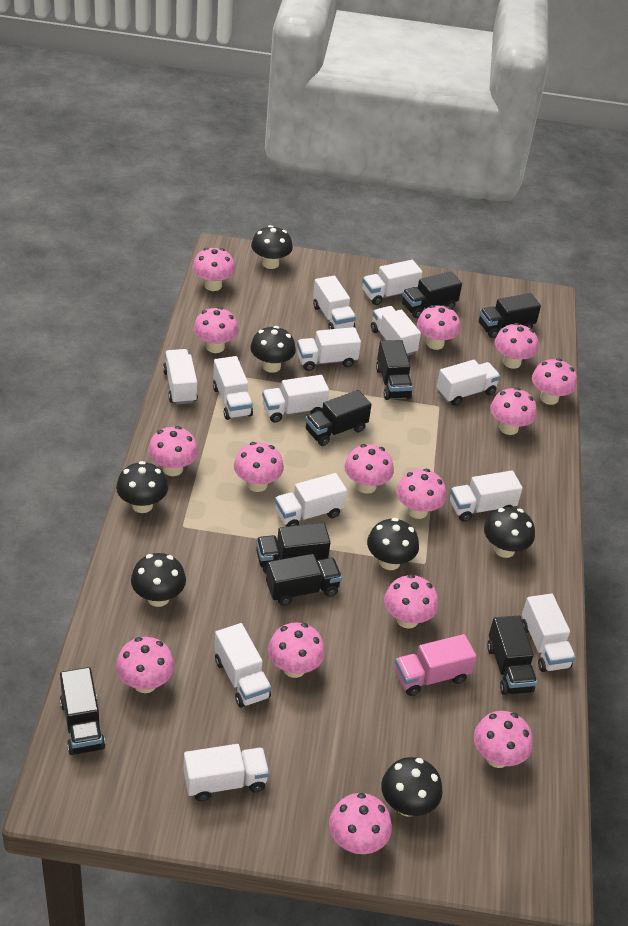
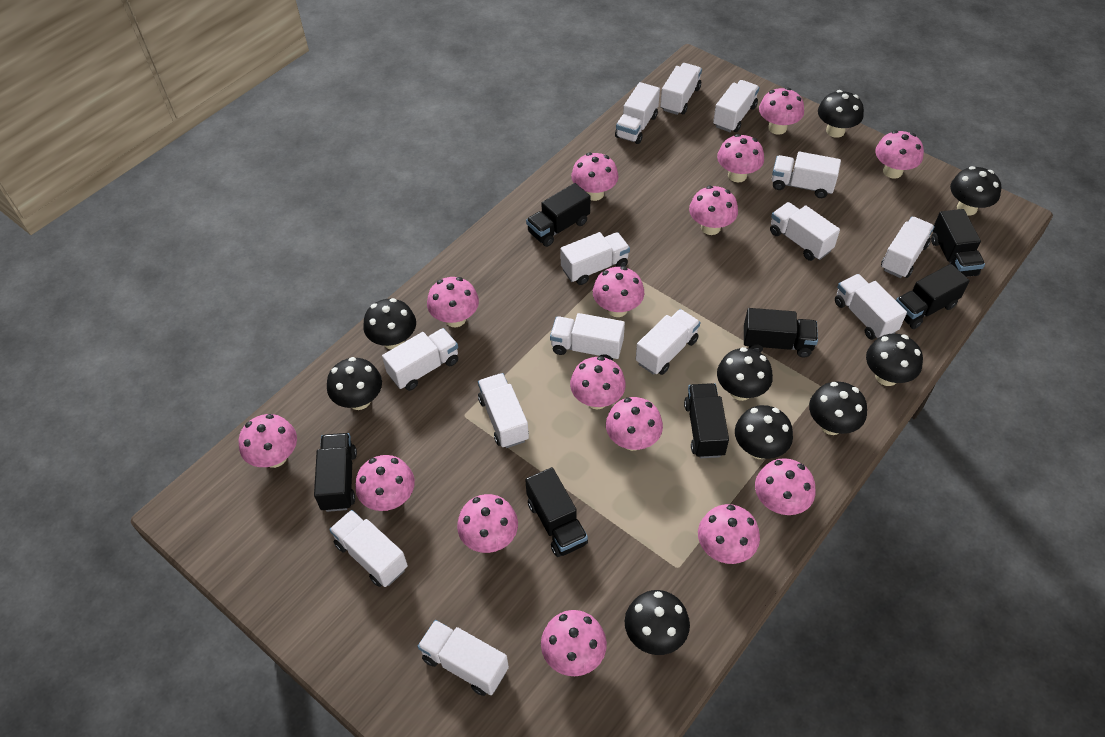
black mushroom: [116,461,168,513] [131,553,186,607] [250,326,296,373] [251,225,293,269] [367,518,419,570] [381,757,443,817] [484,507,535,558] = 7 -> [327,357,382,410] [363,298,416,350] [625,590,690,655] [717,347,773,401] [735,405,793,459] [809,382,867,435] [818,90,864,138] [866,334,923,386] [950,166,1001,216] = 9
black truck: [60,667,105,755] [256,523,331,574] [266,554,342,605] [305,390,372,446] [376,340,413,400] [402,271,462,318] [479,293,541,338] [487,616,537,695] = 8 -> [314,433,357,512] [525,467,588,557] [526,183,591,247] [684,383,729,458] [744,308,818,357] [896,264,970,329] [931,209,985,277] = 7
pink truck: [395,634,476,696] = 1 -> none = 0
white truck: [163,349,198,404] [184,744,269,801] [213,356,253,420] [214,623,271,707] [262,375,329,423] [275,473,347,527] [297,327,361,371] [313,276,356,329] [362,260,422,305] [371,306,421,356] [437,360,500,406] [450,470,523,522] [522,594,576,672] = 13 -> [329,510,408,587] [382,328,458,391] [417,620,509,696] [478,373,529,448] [550,313,625,361] [560,232,630,285] [615,82,660,144] [636,309,700,375] [660,63,702,115] [713,80,759,132] [770,202,840,261] [772,152,841,198] [835,274,907,340] [881,217,934,278] = 14

